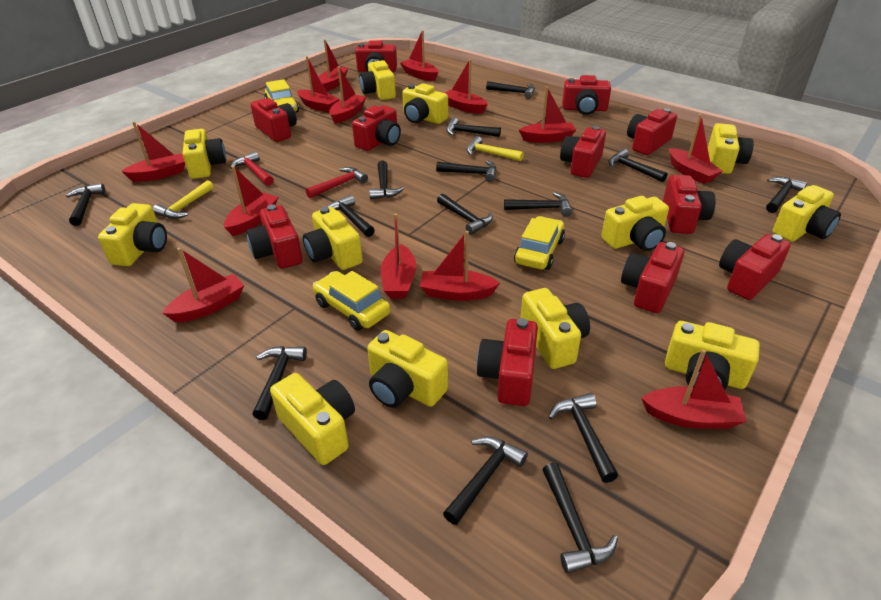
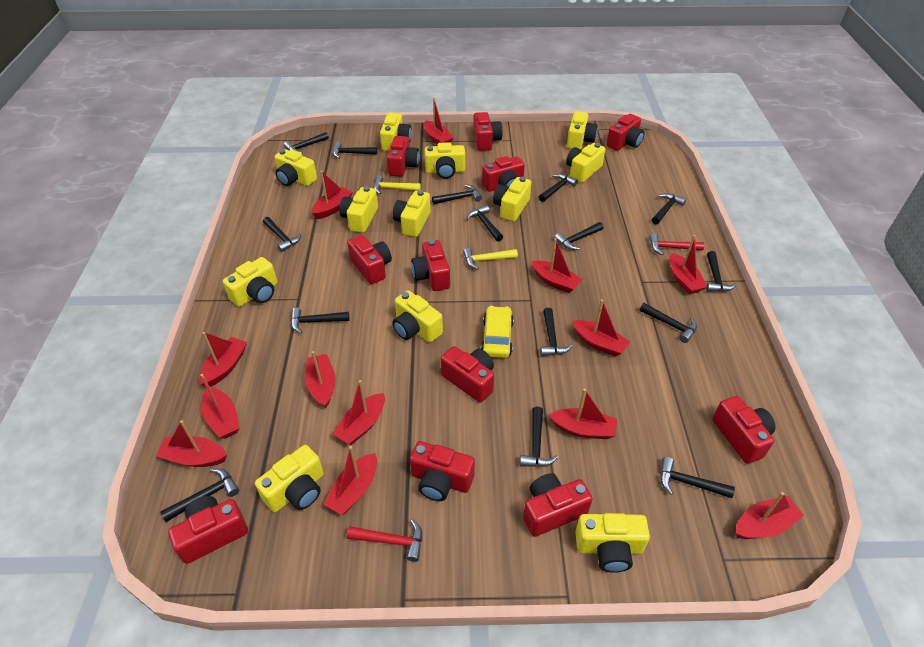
black hammer: [66,183,105,226] [252,346,307,420] [327,195,375,237] [369,160,404,199] [436,160,497,182] [437,194,493,235] [443,436,528,525] [446,118,501,137] [486,81,535,99] [504,192,572,216] [542,463,618,574] [548,393,618,483] [608,149,668,182] [766,177,807,213] = 14 -> [160,469,239,522] [263,217,301,252] [284,132,329,153] [291,307,349,333] [333,142,377,159] [432,184,482,204] [466,205,503,242] [520,407,558,467] [539,174,578,202] [540,308,573,356] [554,222,603,250] [639,303,697,343] [652,193,686,224] [660,457,735,498] [706,251,737,292] = 15
yellow car: [264,79,299,113] [313,271,391,331] [514,216,565,270] = 3 -> [481,306,514,358] = 1

